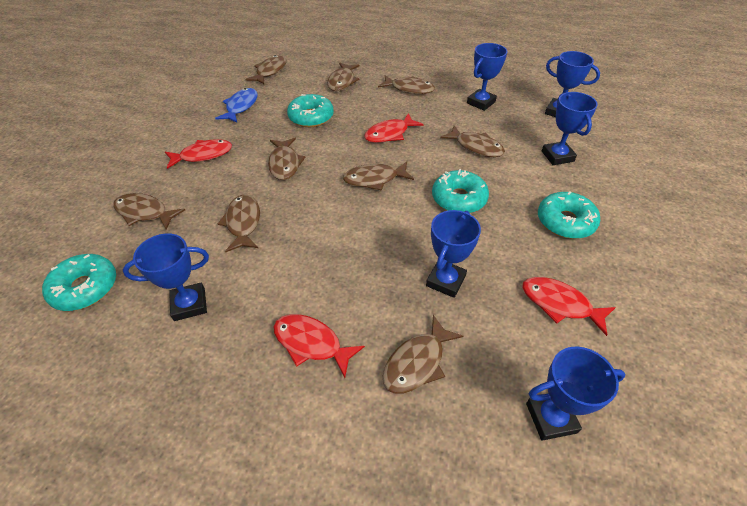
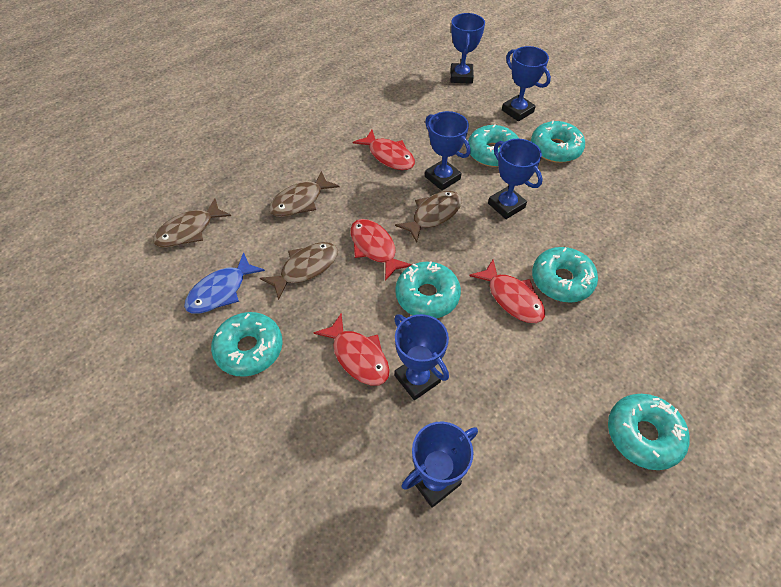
brown fish: [113,193,185,230] [218,195,260,252] [245,55,286,84] [268,138,306,180] [327,62,360,91] [343,162,414,191] [378,75,435,94] [382,315,463,394] [440,125,505,157] = 9 -> [153,198,231,248] [260,242,338,300] [269,171,339,217] [395,191,462,243] = 4
turquoise donut: [42,254,116,311] [287,94,334,127] [432,169,489,213] [538,191,600,239] = 4 -> [211,312,283,377] [395,261,461,318] [468,124,519,167] [531,120,585,163] [532,247,598,303] [608,394,690,470] = 6

